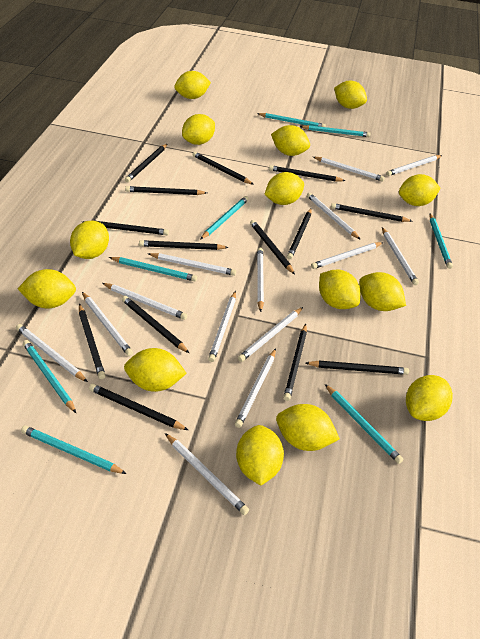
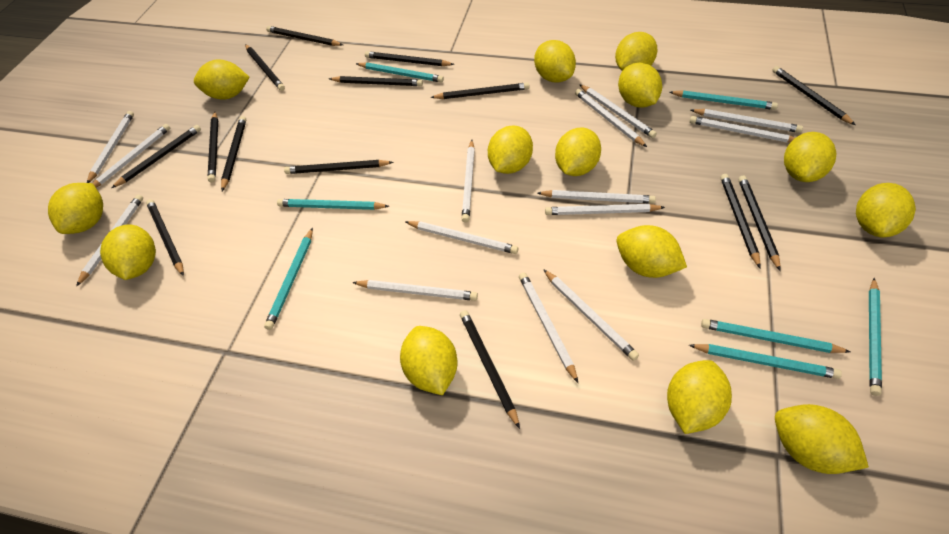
turquoise pencil: [21,425,126,474] [23,340,76,413] [109,257,197,281] [201,196,249,239] [257,113,326,127] [300,125,370,137] [325,384,403,464] [430,213,453,269] = 8 -> [264,228,313,330] [277,199,390,210] [356,62,444,83] [669,90,778,110] [689,344,842,379] [701,319,850,353] [869,278,882,396] = 7

